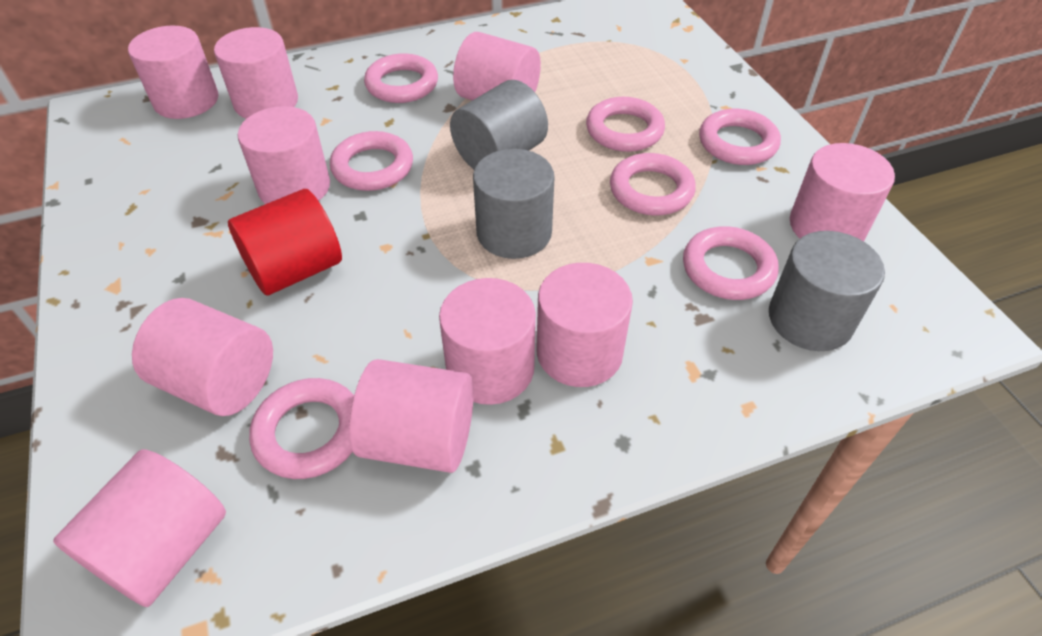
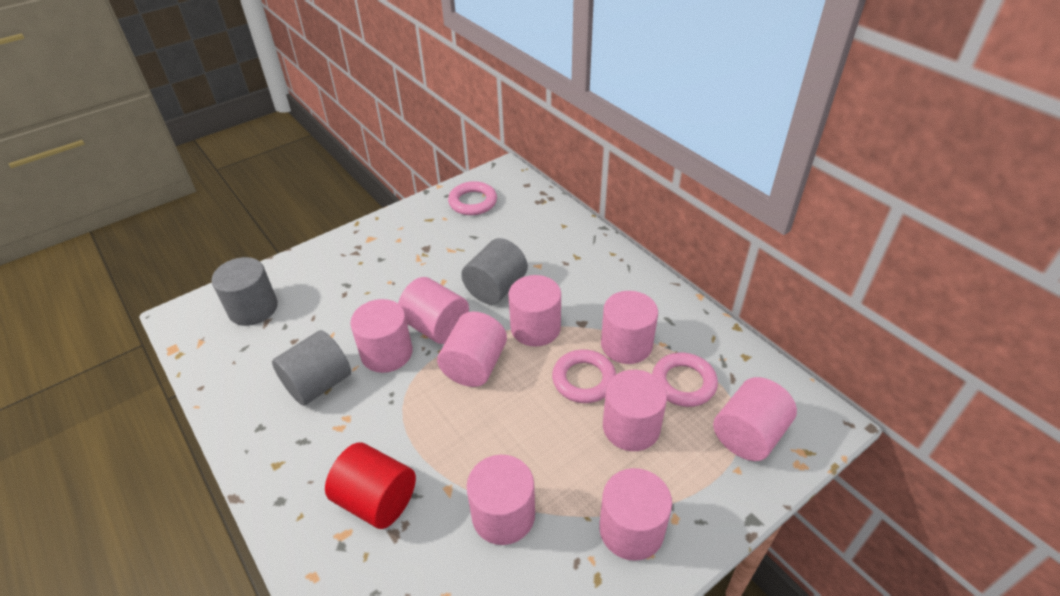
pink cylinder: [53,449,226,607] [128,26,218,119] [132,298,273,416] [214,27,298,119] [238,106,330,204] [349,359,474,473] [439,278,536,405] [453,32,541,100] [537,263,633,387] [790,143,895,242] = 10 -> [350,299,413,373] [398,277,469,344] [437,312,507,387] [467,455,535,545] [508,275,561,346] [599,468,672,561] [601,291,658,364] [603,370,667,451] [713,377,797,461] = 9
pink ring: [249,378,354,479] [330,131,413,191] [364,53,438,103] [586,97,665,152] [610,153,696,216] [683,226,779,300] [699,109,781,165] = 7 -> [448,181,497,215] [552,349,616,403] [652,352,718,407] = 3

